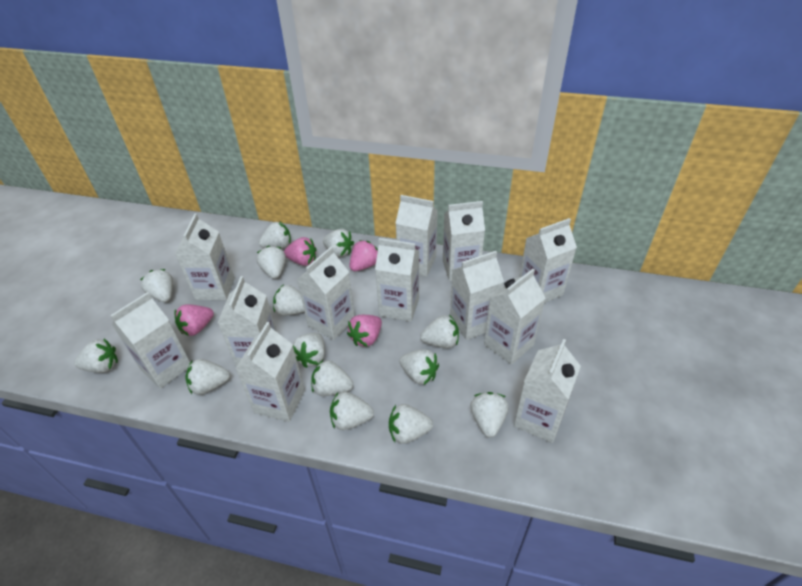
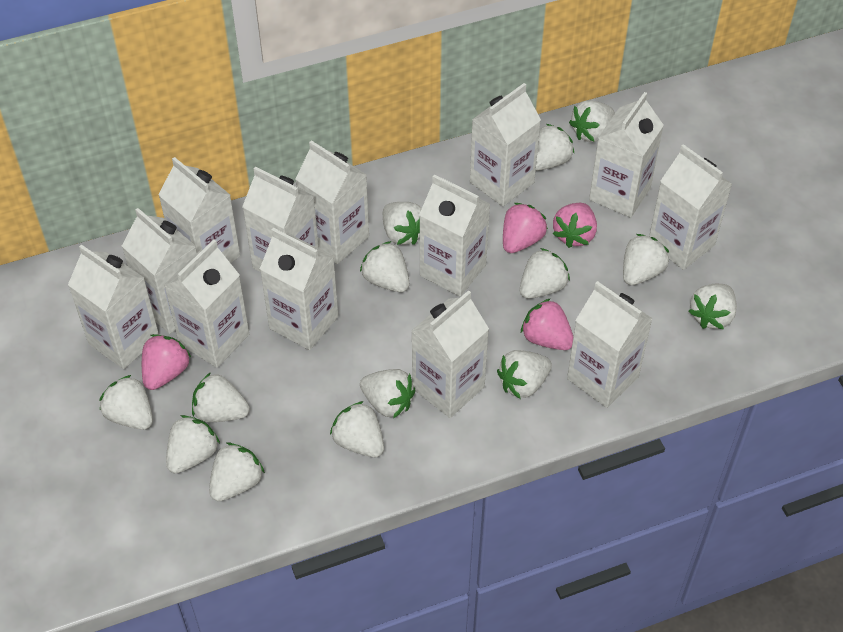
white carton: [110,292,190,388] [175,214,235,300] [218,276,277,367] [236,322,305,422] [297,246,355,340] [375,238,419,322] [395,195,438,277] [443,201,485,281] [450,251,504,340] [484,269,545,365] [514,339,581,443] [519,218,577,303] = 12 -> [68,244,159,369] [122,208,197,334] [158,157,240,263] [164,240,249,368] [242,166,319,272] [260,228,338,350] [295,140,369,264] [411,290,489,418] [419,174,490,296] [470,83,541,206] [567,281,653,408] [589,92,664,218] [649,144,732,270] = 13

